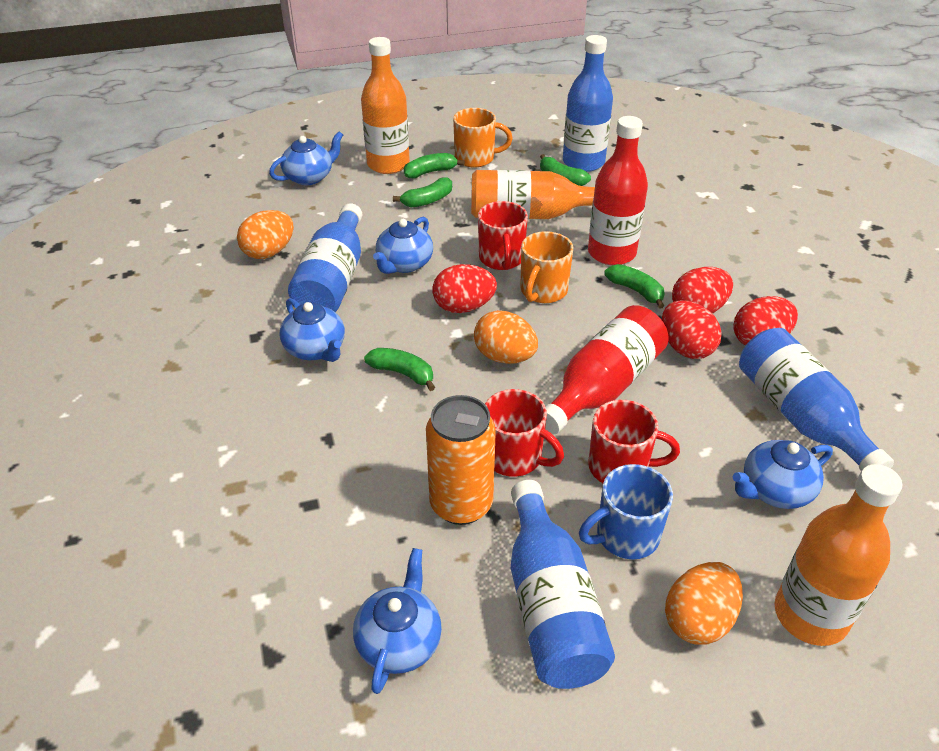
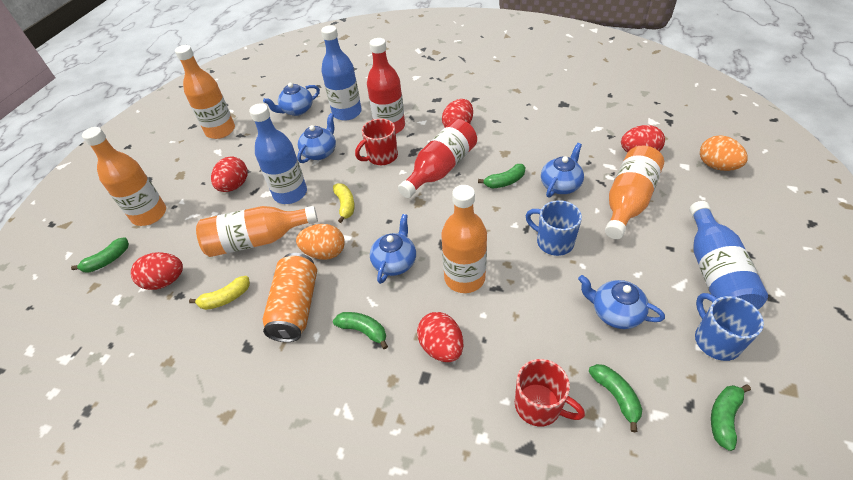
blue bottle: [288,203,362,312] [511,480,615,689] [563,35,613,172] [739,328,894,471] = 4 -> [249,103,307,204] [321,25,362,121] [689,201,768,309] = 3
blue mug: [579,464,673,559] = 1 -> [525,200,582,256] [695,293,764,361] = 2
orange bottle: [361,37,410,174] [471,170,595,219] [775,464,902,646] = 3 -> [82,127,166,226] [175,45,235,139] [196,206,318,257] [441,185,487,293] [605,146,664,239] = 5
orange egg: [237,210,294,259] [474,310,538,364] [665,562,743,645] = 3 -> [296,224,345,260] [700,135,748,171] = 2
orange mug: [453,108,513,168] [520,231,573,303] = 2 -> none = 0
red egg: [433,264,497,313] [662,300,722,359] [672,267,733,314] [733,296,798,346] = 4 -> [131,252,183,290] [211,157,248,192] [417,312,463,362] [442,99,473,127] [621,125,665,152] = 5
red mug: [478,201,528,270] [485,389,564,477] [588,400,680,483] = 3 -> [355,119,398,165] [515,359,585,427] = 2
yellow banana: none = 0 -> [189,276,250,310] [333,183,355,223] = 2

